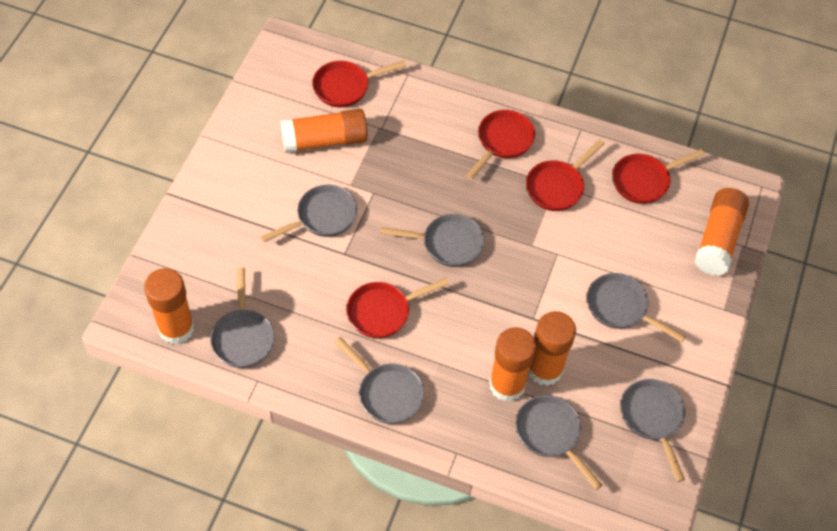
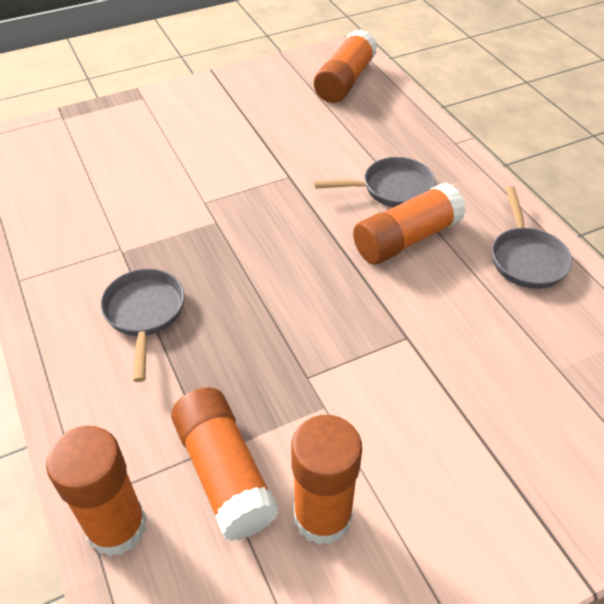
grey pan: [210,268,274,368] [261,185,357,242] [335,337,424,424] [380,214,484,267] [516,395,603,490] [587,273,686,342] [621,379,685,482] = 7 -> [100,269,185,382] [314,157,436,207] [492,186,572,289] = 3
red pan: [312,60,406,107] [347,278,449,338] [466,110,535,180] [526,139,605,211] [613,149,705,204] = 5 -> none = 0

